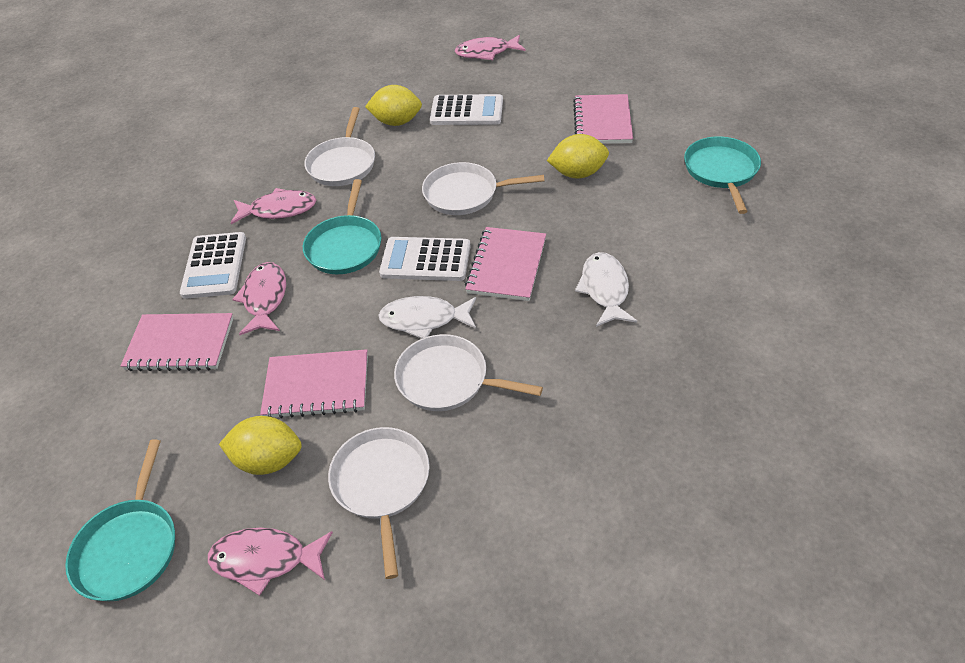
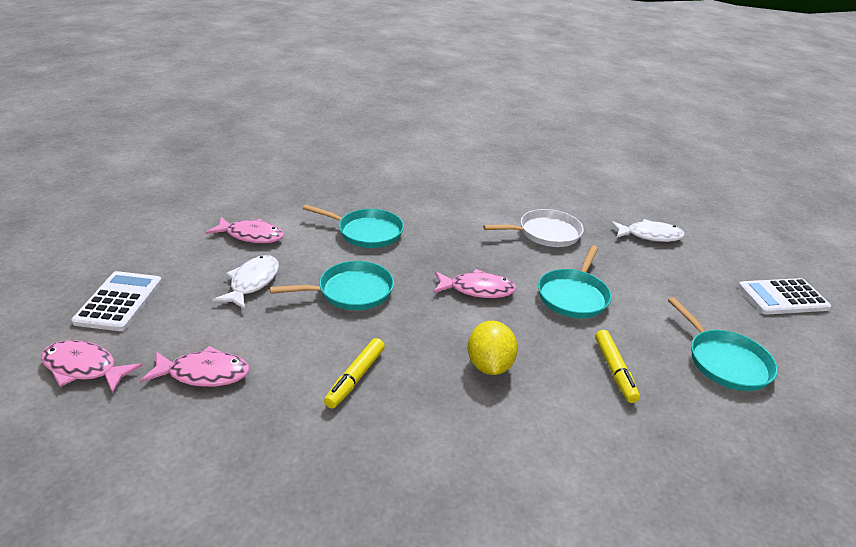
pink notebook: [121,313,233,371] [260,349,368,418] [465,227,546,301] [573,94,633,144] = 4 -> none = 0
turquoise pan: [65,439,175,601] [303,179,381,274] [684,136,761,214] = 3 -> [270,261,394,310] [303,205,404,248] [538,245,612,318] [668,297,778,391] = 4
white calculator: [180,232,246,299] [379,237,471,281] [430,94,503,125] = 3 -> [71,271,162,331] [738,278,831,315] = 2
white pan: [304,107,375,186] [328,427,430,579] [394,334,543,411] [422,162,544,215] = 4 -> [483,209,584,247] = 1
yellow lemon: [219,416,302,475] [365,85,422,126] [547,134,609,179] = 3 -> [468,321,518,375] = 1
yellow marker: none = 0 -> [324,338,385,409] [595,330,640,403] = 2

